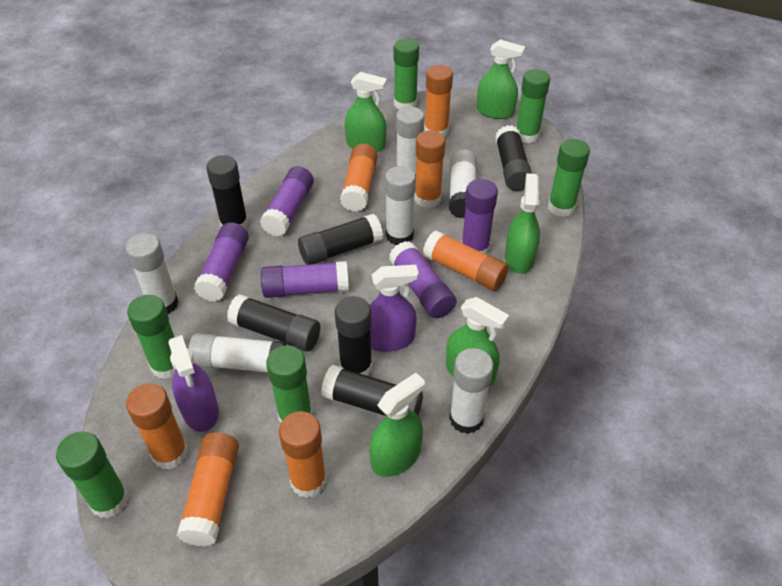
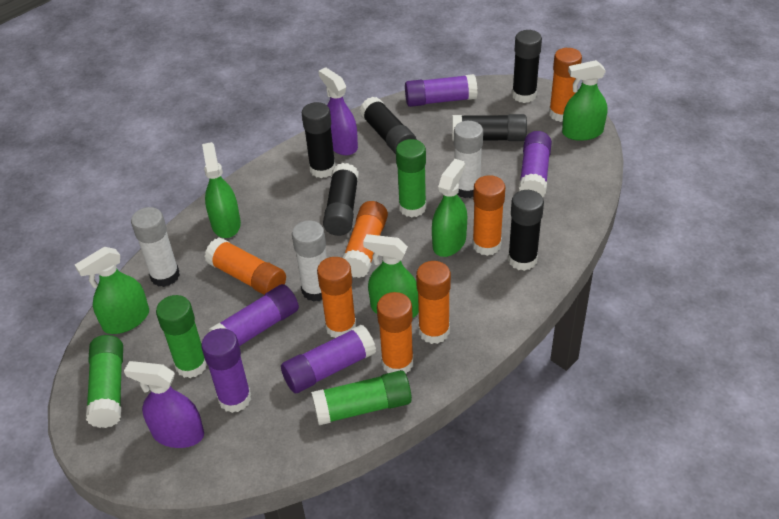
green glue stick: [56,432,129,518] [127,295,176,379] [266,345,312,422] [394,39,419,110] [516,69,550,143] [548,139,590,217] = 6 -> [86,335,123,428] [156,295,208,378] [311,370,412,425] [396,139,426,218] = 4
white glue stick: [125,233,179,314] [188,333,286,373] [385,166,416,245] [396,107,424,175] [449,149,477,218] [449,348,494,434] = 6 -> [131,207,180,287] [292,220,327,302] [454,121,483,198] = 3

